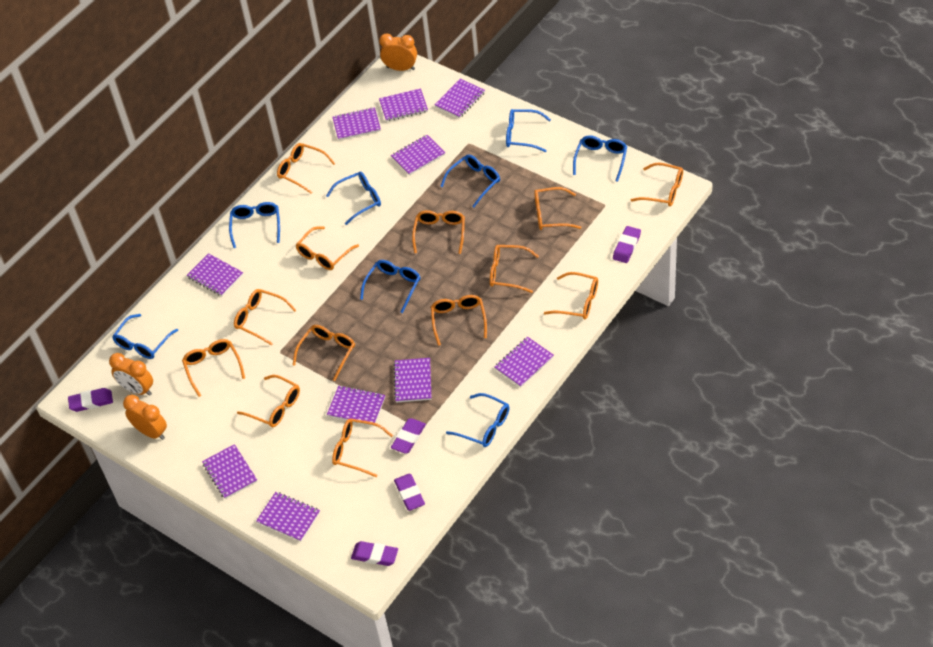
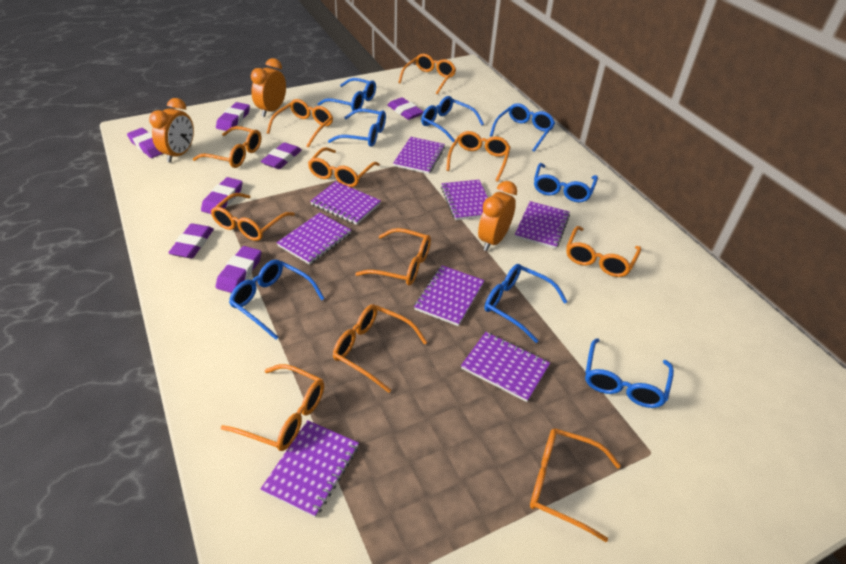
orange glasses: [182,339,245,397] [234,289,296,345] [237,375,300,427] [277,143,335,194] [293,325,355,381] [296,226,359,270] [332,419,393,477] [412,210,465,254] [431,295,487,346] [490,245,539,293] [534,187,582,230] [544,272,598,320] [631,163,683,207] = 13 -> [193,126,262,168] [211,193,295,241] [221,364,324,451] [267,99,333,148] [308,147,380,187] [333,304,427,393] [355,228,431,285] [398,54,456,95] [446,131,511,182] [530,428,621,542] [566,226,641,277] = 11
purple eraser: [68,388,113,412] [351,541,398,566] [391,418,426,454] [394,474,425,511] [613,226,641,263] = 5 -> [127,128,163,158] [168,223,214,258] [201,177,243,214] [216,102,250,131] [216,246,261,293] [261,142,302,169] [387,97,424,120] = 7
purple notebook: [187,253,243,296] [202,444,257,499] [256,492,320,542] [327,385,385,426] [332,107,381,140] [379,88,428,122] [391,135,445,175] [394,358,432,403] [434,79,485,118] [495,337,554,387] = 10 -> [260,420,359,518] [277,213,351,265] [310,181,381,225] [393,137,445,174] [414,265,484,326] [441,180,488,220] [461,332,550,402] [515,201,570,249] = 8

